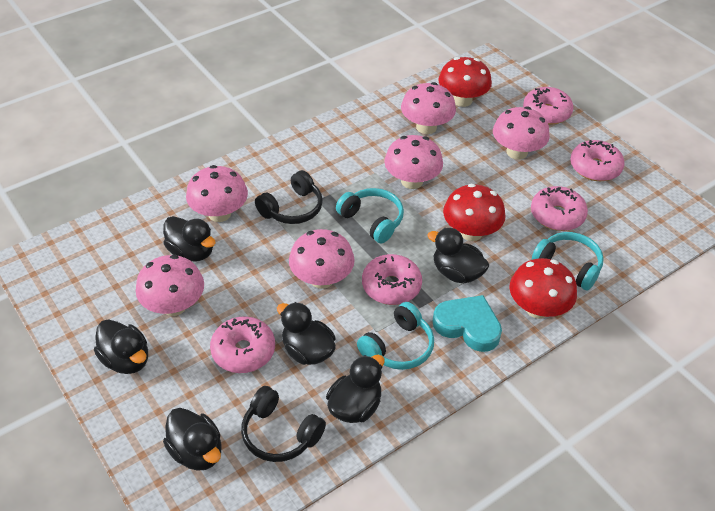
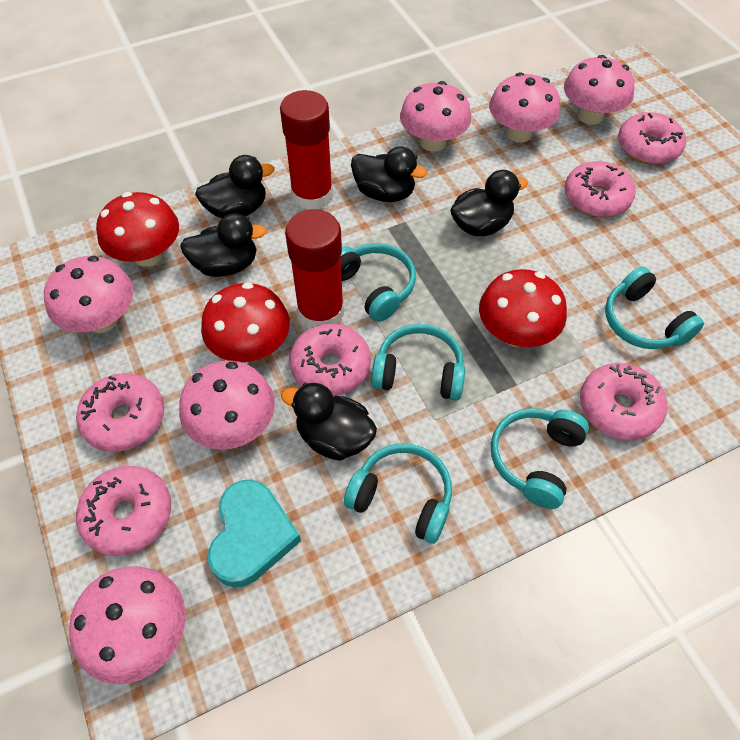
black duck: [94,319,148,374] [163,216,216,262] [163,408,222,471] [277,302,336,365] [326,355,385,423] [427,228,489,283] = 6 -> [180,213,267,277] [195,155,275,218] [281,383,377,461] [351,147,427,202] [450,170,528,236] = 5
black headphones: [241,386,326,462] [255,170,323,224] = 2 -> none = 0
pink donut: [210,316,275,373] [362,254,422,305] [523,87,573,125] [531,186,588,231] [570,140,625,181] = 5 -> [76,373,164,452] [76,466,171,556] [289,323,371,396] [564,161,636,217] [580,363,667,440] [618,112,686,165] = 6
red glue stick: none = 0 -> [280,90,333,210] [285,209,344,329] = 2
turquoise headphones: [336,188,404,243] [357,302,434,370] [532,232,604,291] = 3 -> [340,243,416,322] [344,443,452,544] [371,324,465,401] [491,408,589,509] [605,266,704,349] = 5

